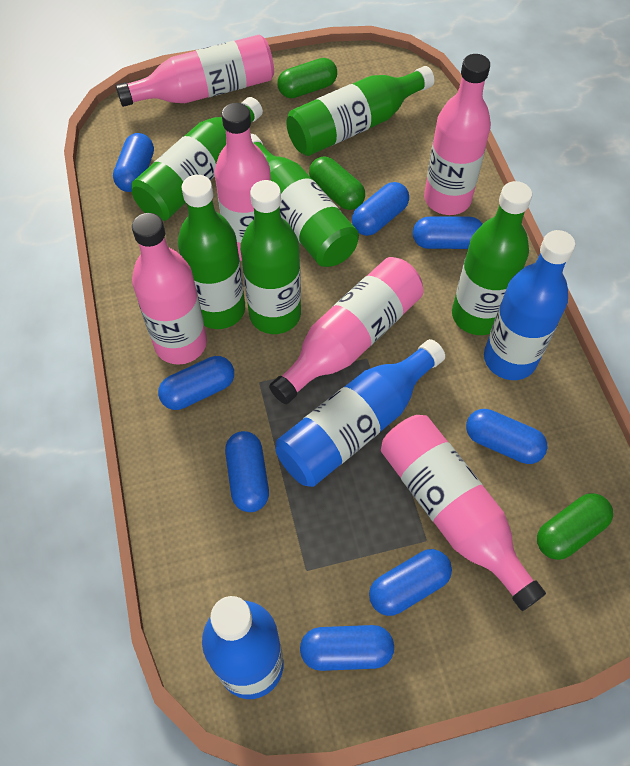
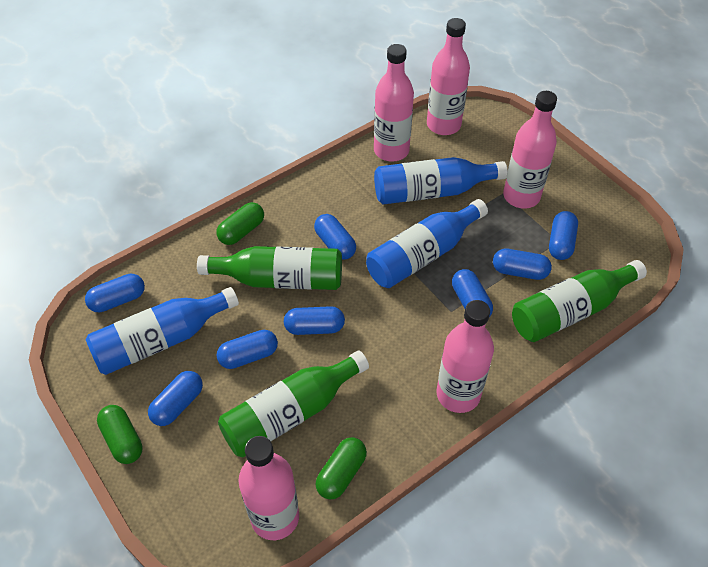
green bottle: [131,97,263,221] [178,175,245,329] [240,180,301,334] [251,134,359,267] [286,66,434,156] [452,181,532,335] = 6 -> [197,246,342,290] [218,350,369,457] [512,260,647,342] = 3
pink bottle: [116,34,274,107] [132,213,207,365] [215,103,271,261] [269,257,423,404] [381,415,546,611] [424,54,491,215] = 6 -> [238,436,299,540] [374,44,414,162] [427,18,470,135] [436,300,494,413] [503,91,557,209] = 5

